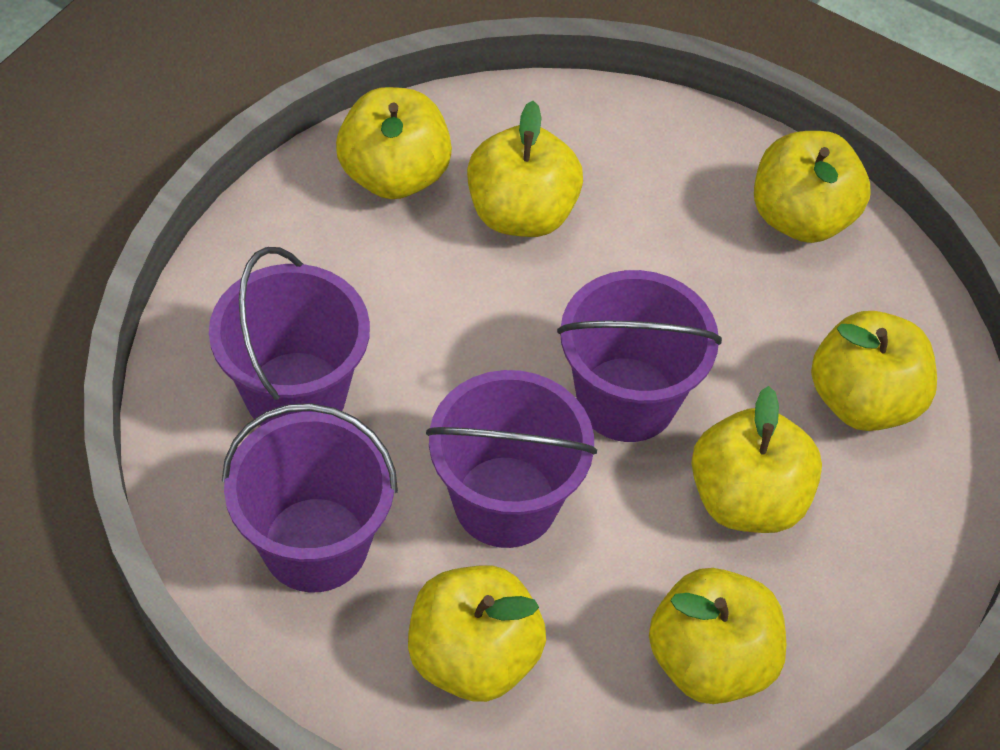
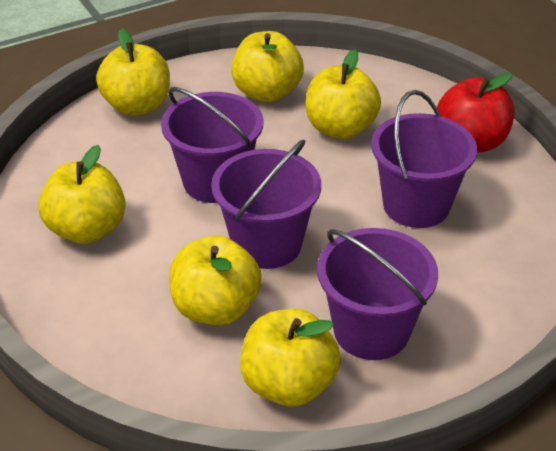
red apple: none = 0 -> [437,73,514,152] = 1
yellow apple: [336,87,452,199] [408,565,546,702] [467,101,583,237] [649,568,786,704] [691,386,822,533] [754,131,871,243] [811,311,937,431] = 7 -> [38,145,126,244] [96,28,170,116] [169,236,262,325] [231,31,304,102] [240,309,341,407] [305,49,381,139] = 6

